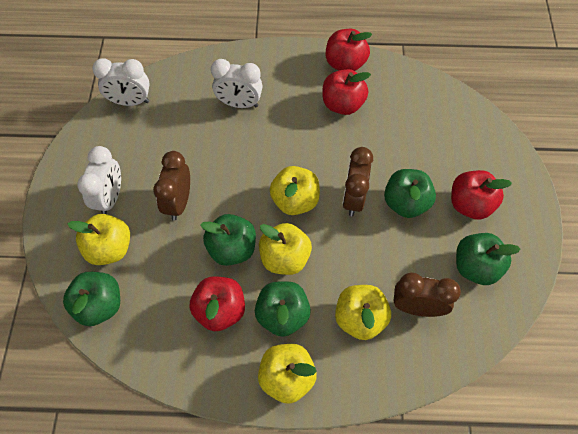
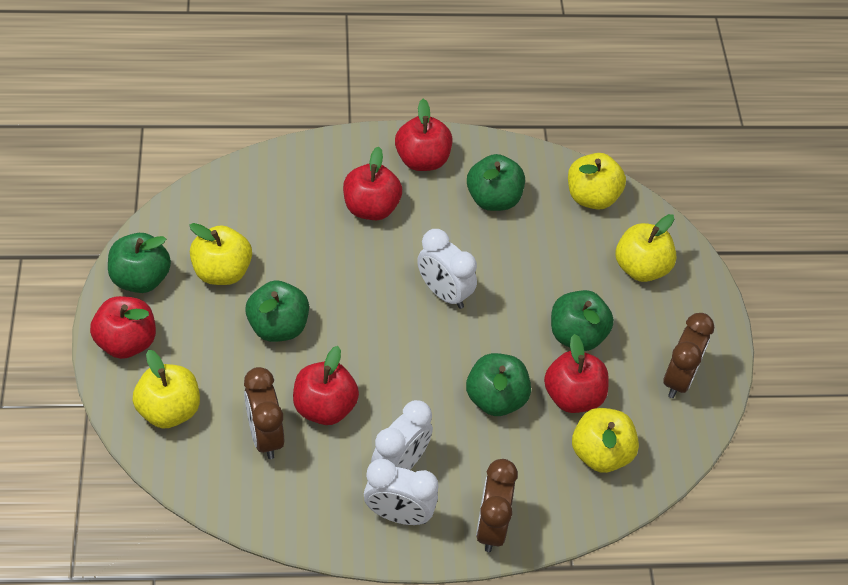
red apple: [189,276,245,331] [323,69,371,115] [326,29,372,71] [451,170,512,220] = 4 -> [90,296,156,359] [293,346,359,425] [343,146,402,220] [395,99,453,171] [544,334,609,413] = 5

